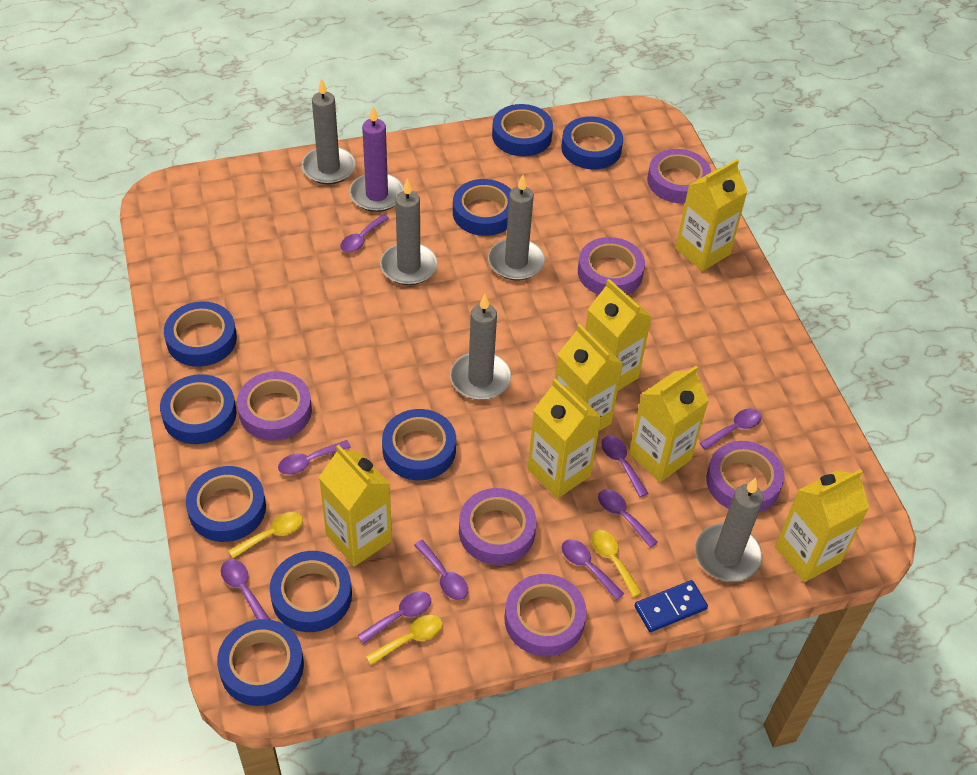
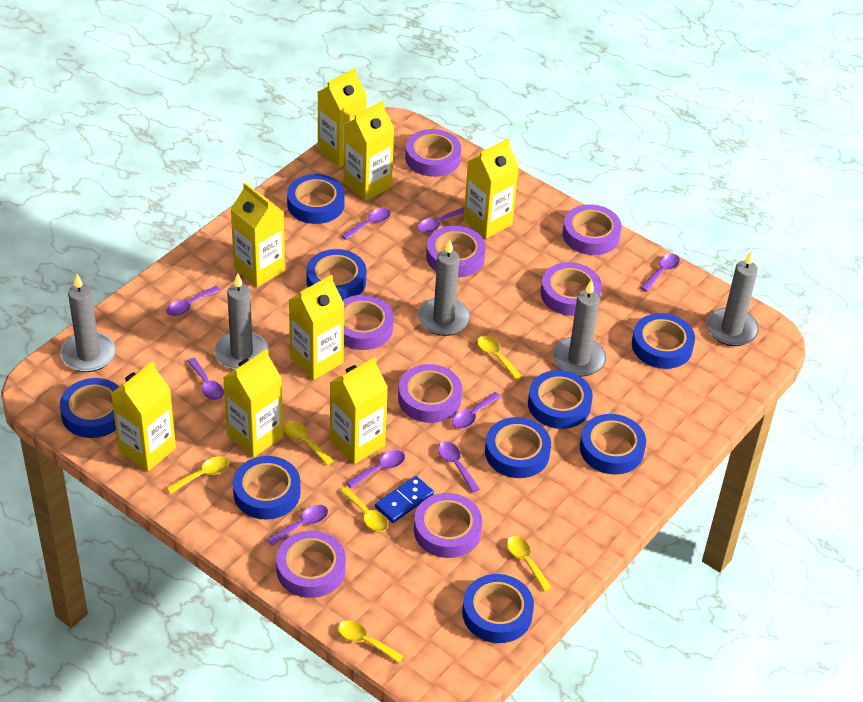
purple candle: [349,106,403,212] = 1 -> none = 0
purple tape: [237,371,312,441] [459,488,537,565] [504,574,587,657] [578,237,645,295] [647,149,711,203] [706,441,785,512] = 6 -> [276,531,346,598] [343,295,394,350] [398,364,462,423] [405,129,461,177] [414,493,482,558] [426,226,486,278] [541,262,602,316] [562,204,622,255] = 8
yellow carton: [319,445,392,567] [528,379,601,499] [555,324,623,431] [585,279,652,391] [629,366,709,482] [675,159,748,271] [775,469,869,582] = 7 -> [111,361,176,471] [223,349,283,458] [230,182,285,287] [289,275,345,380] [318,68,367,167] [330,357,388,464] [344,101,394,201] [463,138,519,239] = 8
yellow spoon: [228,512,303,559] [366,615,443,665] [591,530,642,597] = 3 -> [166,456,229,494] [283,421,334,466] [338,620,404,663] [339,487,388,532] [477,336,522,380] [507,536,552,592] = 6

